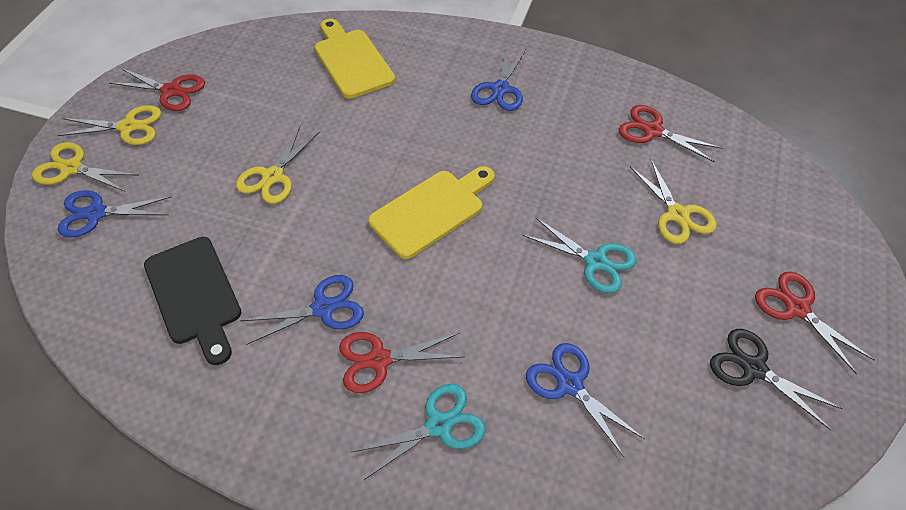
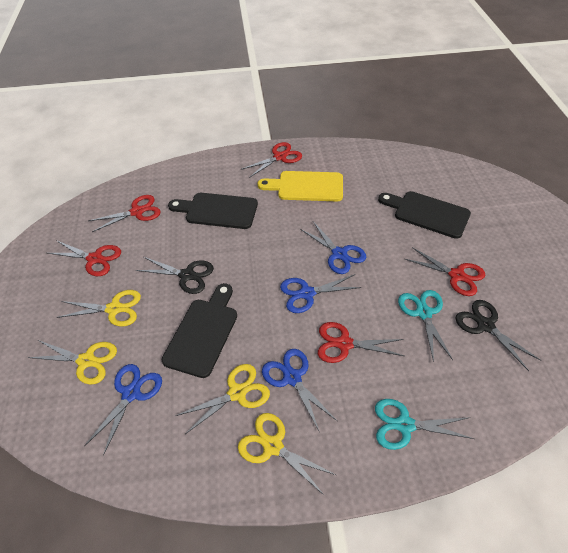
black cutting board: [144,237,241,365] = 1 -> [162,283,237,378] [168,193,258,229] [378,191,471,239] = 3
black scissors: [710,329,843,430] = 1 -> [136,257,214,294] [455,300,542,371] = 2
red scissors: [109,68,205,111] [339,332,465,393] [619,105,722,162] [755,272,874,375] = 4 -> [47,240,121,276] [88,195,161,232] [241,142,302,178] [318,322,404,363] [405,247,485,296] = 5
yellow cutting board: [315,19,395,99] [368,166,495,259] = 2 -> [257,171,343,201] = 1

